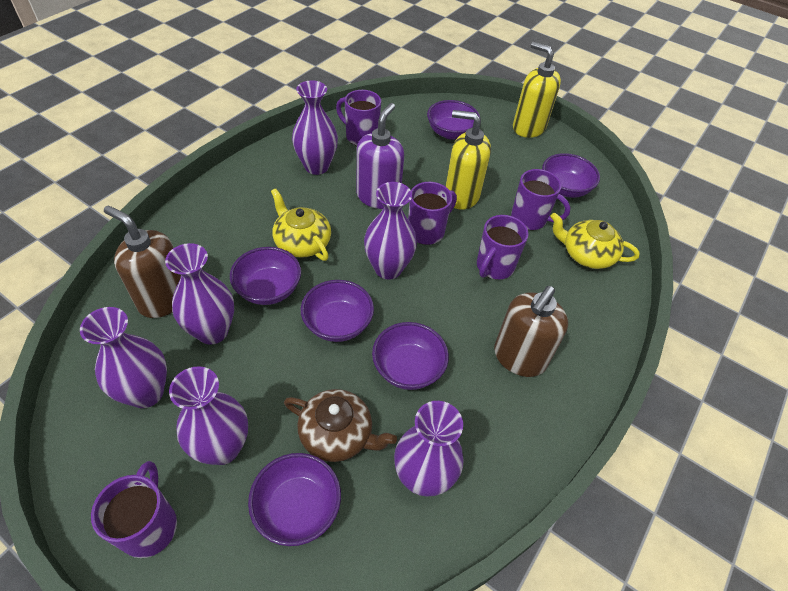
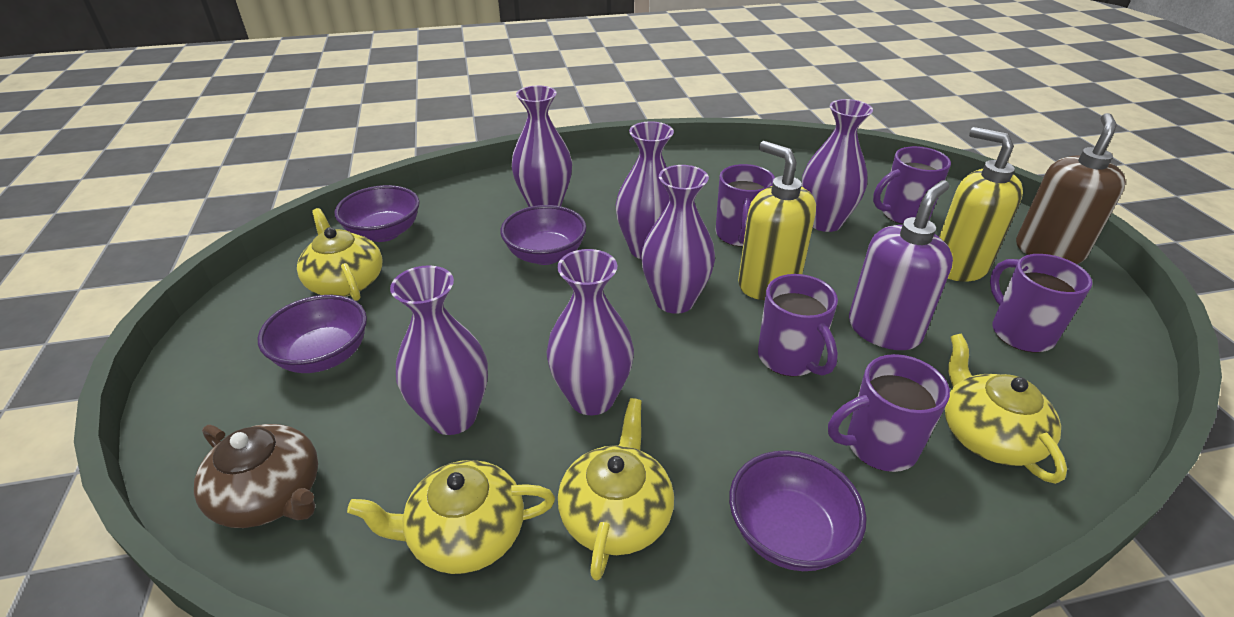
brown soap dispenser: [104,206,181,318] [494,286,568,377] = 2 -> [1016,113,1126,264] = 1
purple bowl: [230,247,301,305] [248,453,341,546] [301,280,374,342] [372,322,449,390] [427,100,480,140] [542,153,600,198] = 6 -> [258,295,367,373] [334,185,420,242] [500,205,587,265] [729,450,867,571] = 4
yellow teapot: [271,189,331,261] [550,213,640,269] = 2 -> [297,208,383,301] [347,460,555,574] [558,398,674,581] [945,334,1067,484] = 4

